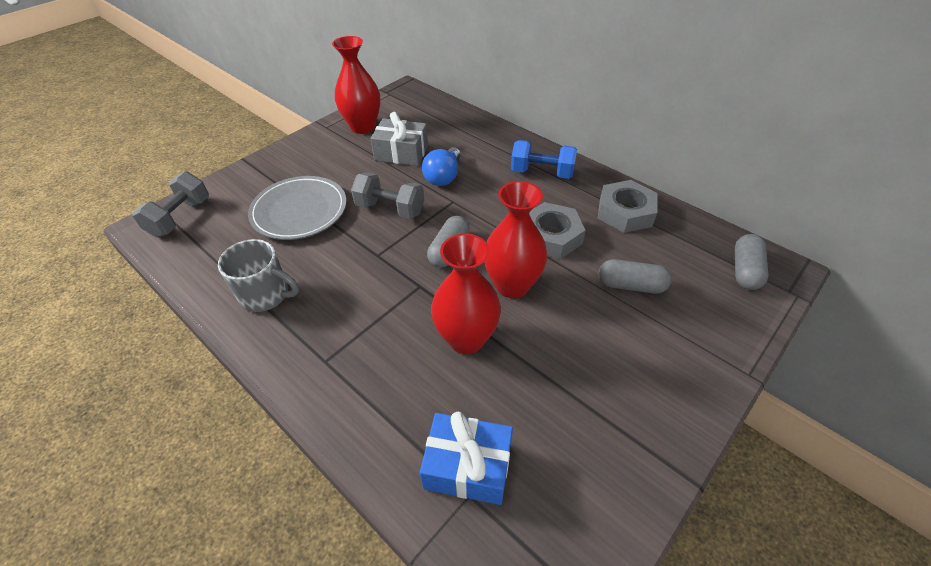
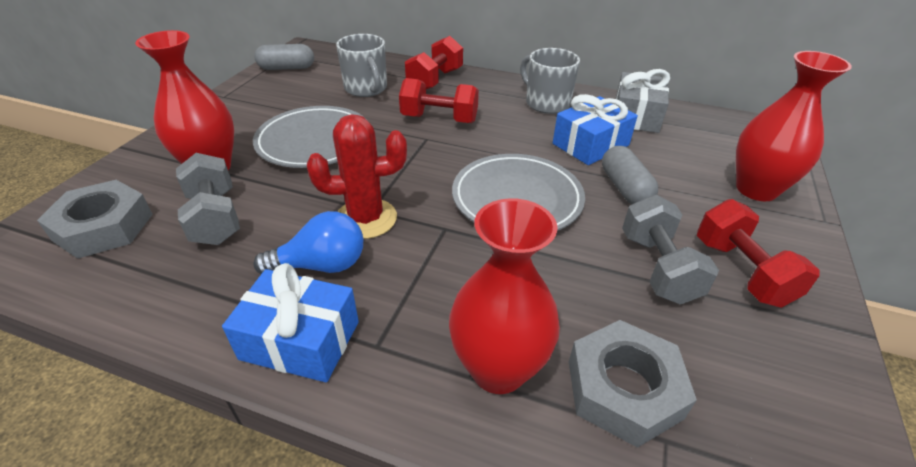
blue dumbbell: [511,140,577,179] = 1 -> none = 0
blue gift: [420,412,513,505] = 1 -> [222,263,359,382] [553,94,638,165] = 2
grey capsule: [427,216,470,267] [599,259,672,294] [735,234,768,290] = 3 -> [254,44,314,70] [602,146,658,204] = 2
grey mug: [218,239,299,312] = 1 -> [336,34,387,97] [520,48,580,114] = 2
grey plate: [248,176,347,240] = 1 -> [253,106,368,168] [452,154,585,231] = 2
red cactus: none = 0 -> [307,114,407,239] = 1
red dumbbell: none = 0 -> [399,78,479,123] [405,36,463,89] [697,199,820,308] = 3

